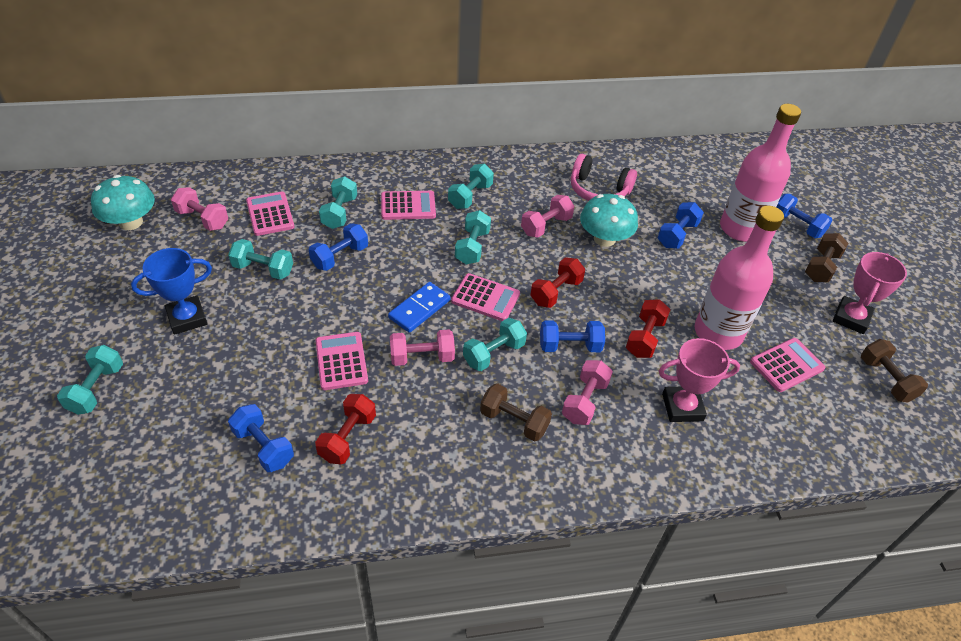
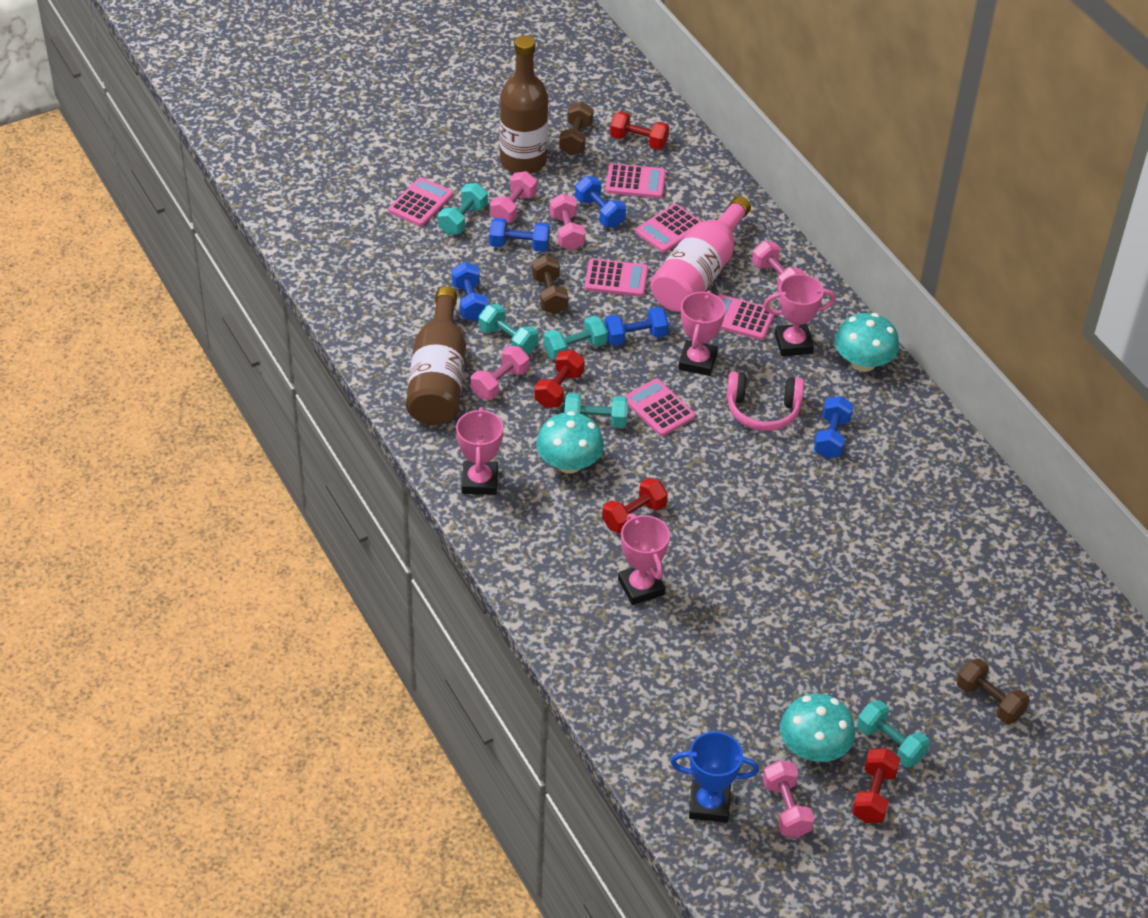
blue domino: [388,282,450,333] = 1 -> none = 0
brown bottle: none = 0 -> [406,287,466,425] [500,35,548,174] = 2
pink bottle: [695,206,784,350] [720,104,801,242] = 2 -> [650,196,751,312] = 1
pink calculator: [246,191,294,236] [315,332,368,390] [381,191,436,220] [451,273,520,321] [750,338,826,392] = 5 -> [388,177,453,226] [584,259,648,297] [605,163,666,198] [624,379,695,436] [635,204,702,252] [718,294,775,340] = 6
pink dumbbell: [171,187,228,231] [390,330,455,366] [521,195,574,238] [562,360,613,425] = 4 -> [471,346,529,400] [490,171,537,223] [550,193,585,251] [752,241,805,290] [763,760,815,838] = 5
pink trophy: [659,338,740,422] [833,252,907,334] = 2 -> [456,407,503,495] [618,513,670,605] [678,290,726,376] [763,274,836,356] = 4
red dumbbell: [315,394,376,464] [530,257,585,308] [626,299,671,358] = 3 -> [534,350,585,408] [602,478,668,533] [610,111,669,150] [852,748,900,823] = 4
turquoise dumbbell: [57,345,123,415] [228,239,293,280] [319,176,357,229] [448,164,494,209] [455,210,491,264] [463,318,527,371] = 6 -> [438,183,488,235] [479,304,538,354] [543,316,608,360] [564,393,628,428] [857,700,930,767] = 5
turquoise mushroom: [91,175,155,230] [580,194,638,247] = 2 -> [536,411,604,473] [780,694,855,762] [835,313,899,372] = 3

